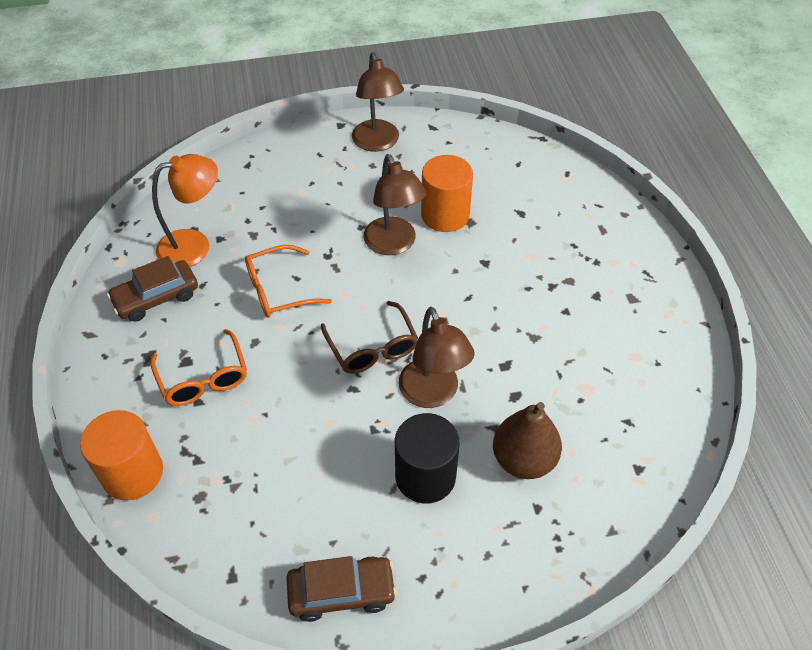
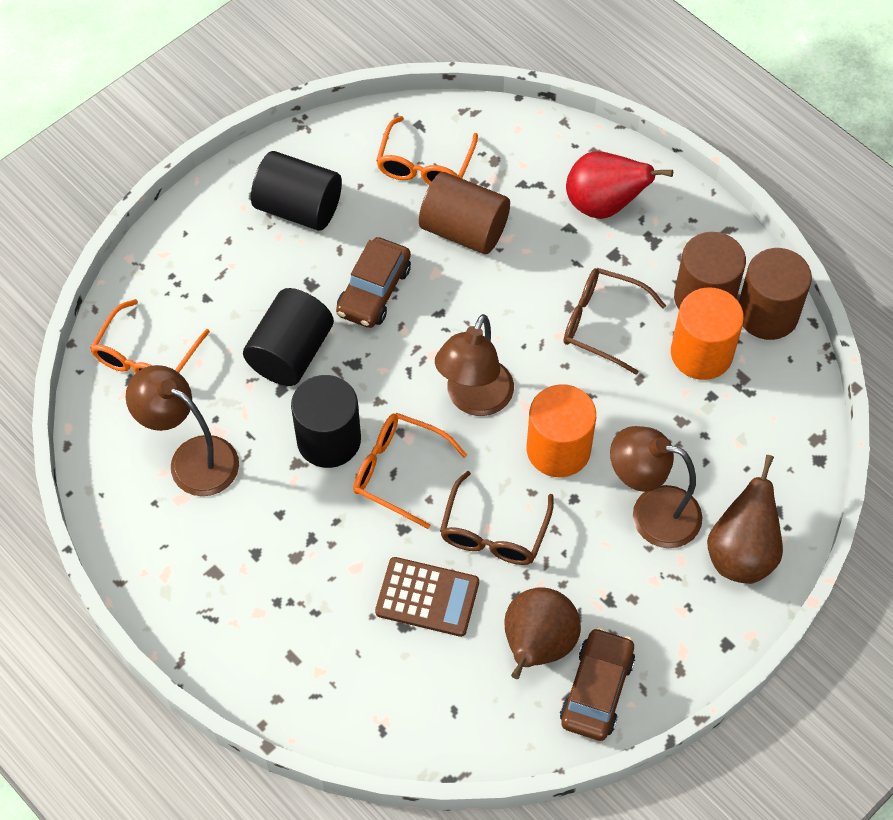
black cylinder: [395,413,460,504] = 1 -> [243,288,334,386] [251,151,342,231] [291,375,361,468] = 3
brown calculator: none = 0 -> [375,557,479,637] = 1
brown cylinder: none = 0 -> [419,172,510,254] [674,232,746,309] [739,248,812,340] = 3
brown glasses: [321,301,418,374] = 1 -> [440,471,554,565] [564,268,666,375] = 2
brown pear: [493,402,562,479] = 1 -> [504,587,581,679] [707,455,783,584] = 2
orange glasses: [150,329,247,406] [245,245,332,318] = 2 -> [90,299,210,374] [353,413,467,529] [376,116,478,185] = 3
orange lamp: [152,154,218,267] = 1 -> none = 0
red pear: none = 0 -> [566,151,673,219] = 1

